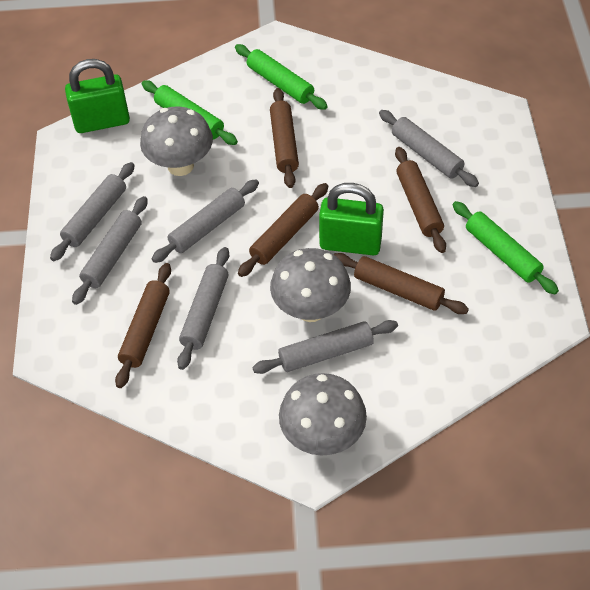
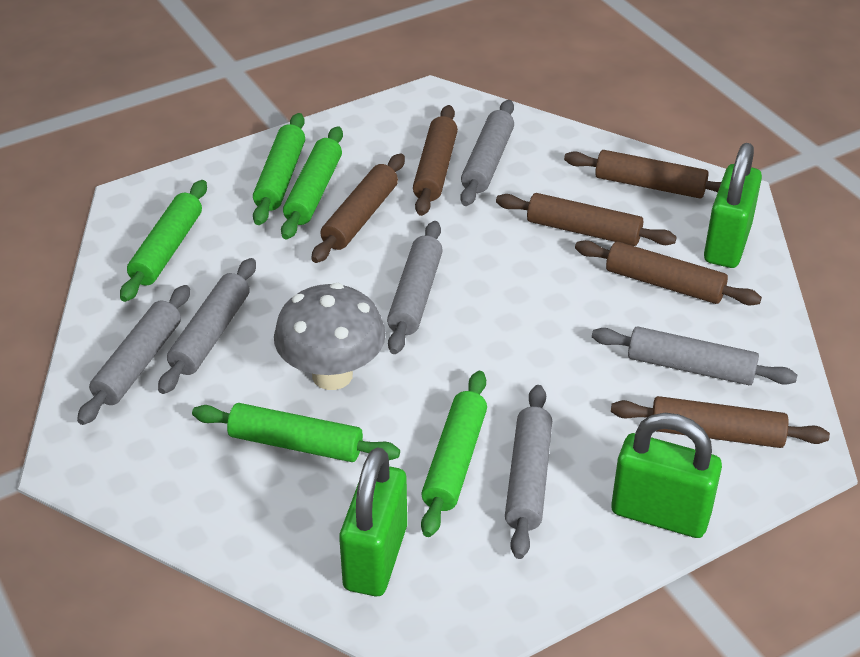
brown rolling pin: [115,263,171,388] [238,183,328,277] [270,88,299,188] [333,253,469,314] [395,147,446,253] = 5 -> [311,154,405,263] [413,105,458,216] [496,193,677,246] [564,150,721,198] [575,240,762,306] [611,396,830,448] = 6
green padlock: [65,59,130,133] [319,183,384,255] = 2 -> [339,447,407,596] [611,413,722,538] [704,143,762,268] = 3
green rolling pin: [142,80,238,145] [235,44,328,110] [453,201,559,295] = 3 -> [120,180,207,302] [192,403,400,462] [253,113,305,225] [281,126,343,240] [421,371,487,537] = 5
grey mushroom: [140,106,213,176] [270,248,351,322] [279,373,367,455] = 3 -> [274,283,386,390] = 1

